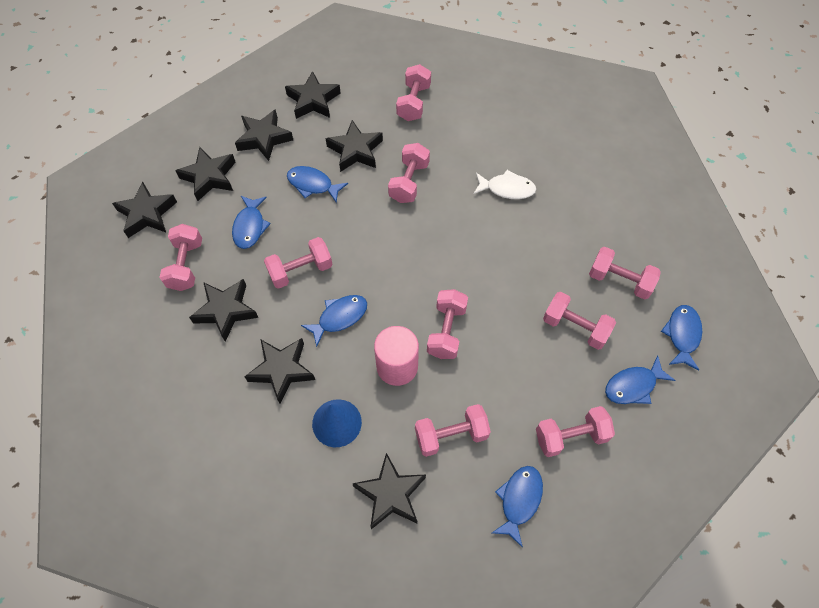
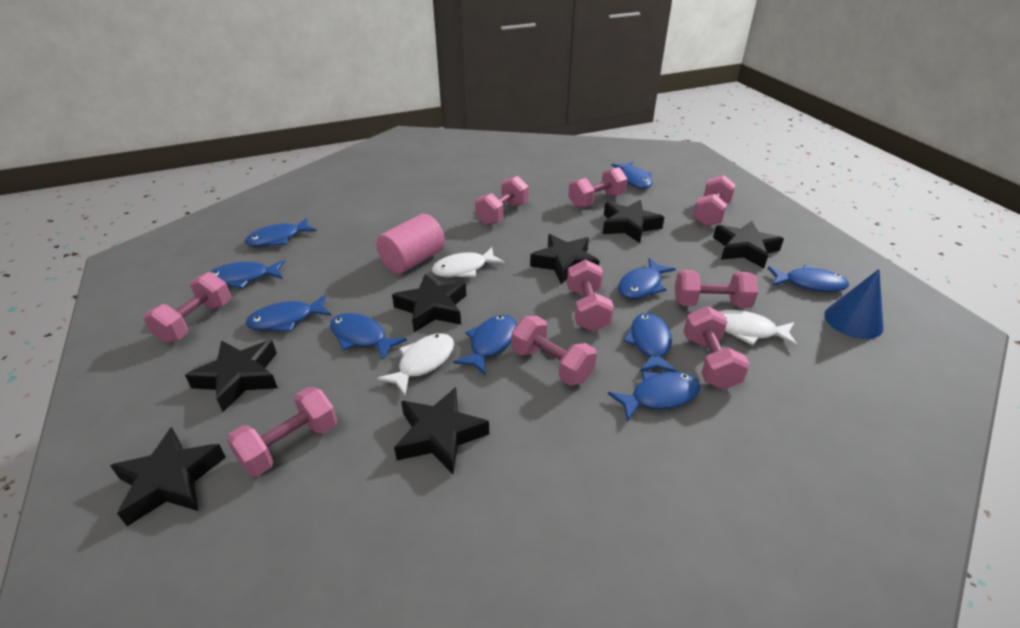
black star: [112,182,177,238] [175,147,236,201] [189,279,258,342] [235,109,293,161] [244,338,315,404] [285,71,341,119] [326,120,383,172] [352,453,426,529] = 8 -> [110,427,226,526] [185,340,278,412] [392,274,466,332] [394,387,489,474] [530,234,599,284] [603,200,664,243] [713,221,784,268] = 7
blue fish: [232,196,271,249] [287,166,348,203] [301,295,367,347] [492,466,543,547] [605,356,675,404] [661,305,702,371] = 6 -> [210,260,285,289] [245,218,317,247] [245,295,331,332] [330,313,407,360] [453,315,517,375] [608,372,700,422] [611,161,652,189] [618,258,676,299] [623,313,678,372] [768,265,849,292] = 10
white fish: [474,170,536,199] = 1 -> [377,333,454,395] [432,247,505,277] [718,310,797,346] = 3

